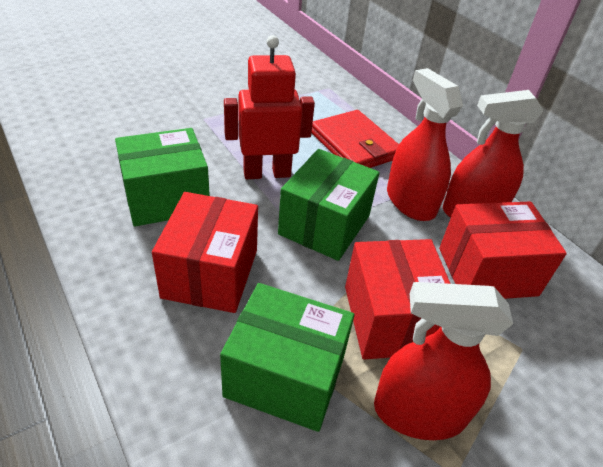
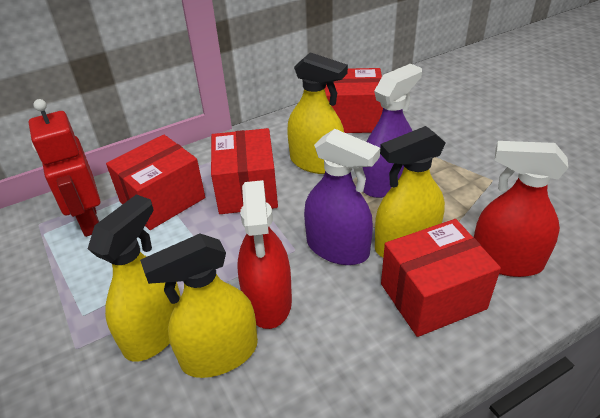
green box: [115,128,210,227] [220,283,354,432] [278,149,379,261] = 3 -> none = 0
purple spray bottle: none = 0 -> [304,129,380,265] [362,63,422,198] = 2
red box: [152,192,258,313] [345,239,451,360] [439,202,567,299] = 3 -> [106,135,205,230] [211,128,278,214] [325,68,383,133] [381,219,501,337] = 4
red spray bottle: [374,282,513,440] [387,68,463,221] [443,90,543,218] = 3 -> [237,180,292,329] [474,141,568,277] = 2
red wallet: [311,110,399,168] = 1 -> none = 0
yellow spray bottle: none = 0 -> [88,194,181,362] [140,234,258,378] [287,52,348,174] [375,126,446,257] = 4

